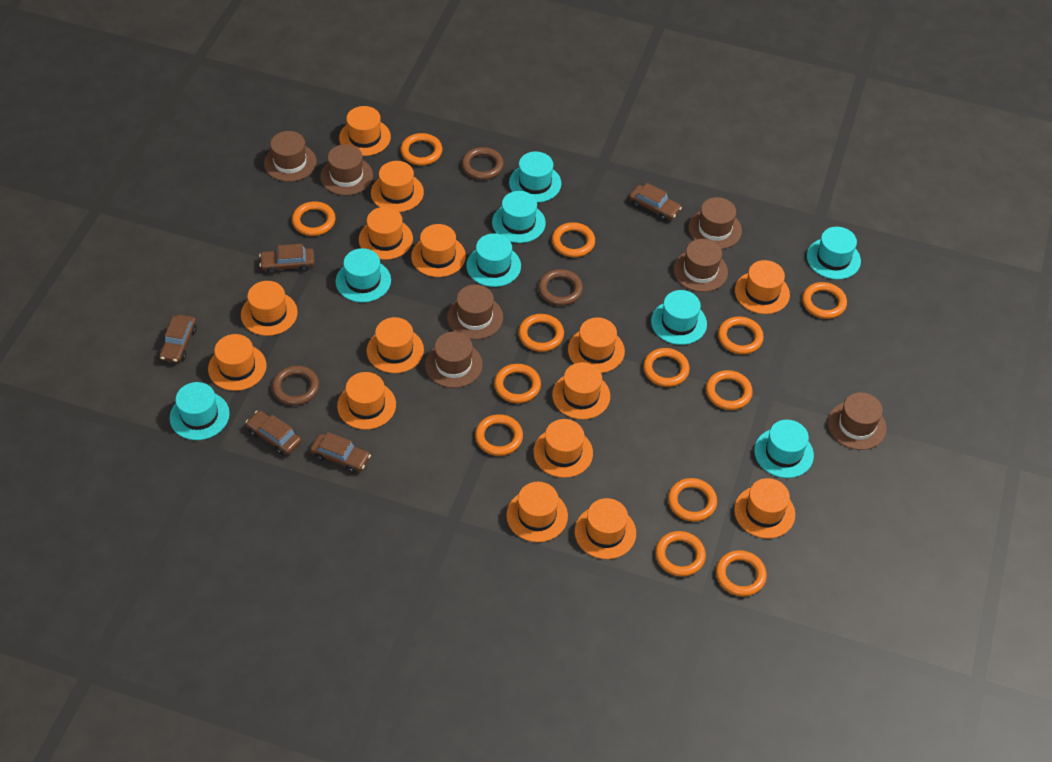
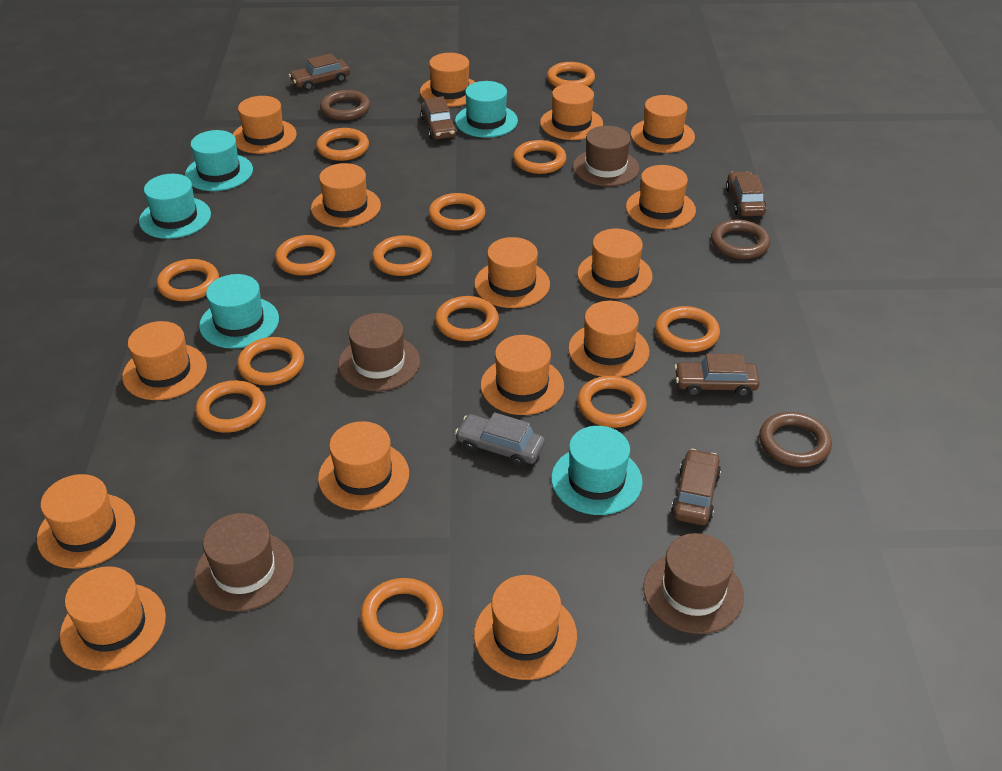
brown hat: [264,131,316,182] [320,144,373,195] [425,332,483,388] [447,284,503,340] [673,239,728,292] [688,197,742,249] [828,392,887,450] = 7 -> [194,513,294,612] [338,313,420,391] [573,126,640,186] [643,533,744,634] = 4
grey car: none = 0 -> [455,412,545,467] = 1
turquoise hat: [170,382,230,440] [336,248,391,302] [466,233,521,287] [492,191,546,243] [509,151,561,203] [651,290,707,345] [754,420,814,478] [807,227,861,279] = 8 -> [139,174,211,239] [185,130,253,191] [199,274,279,349] [455,81,518,138] [551,426,643,515] = 5

